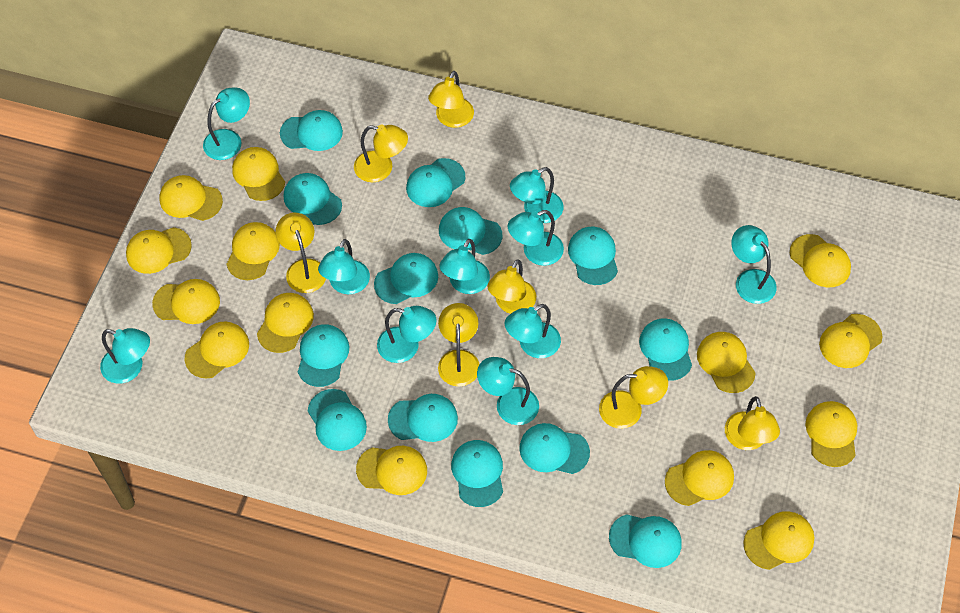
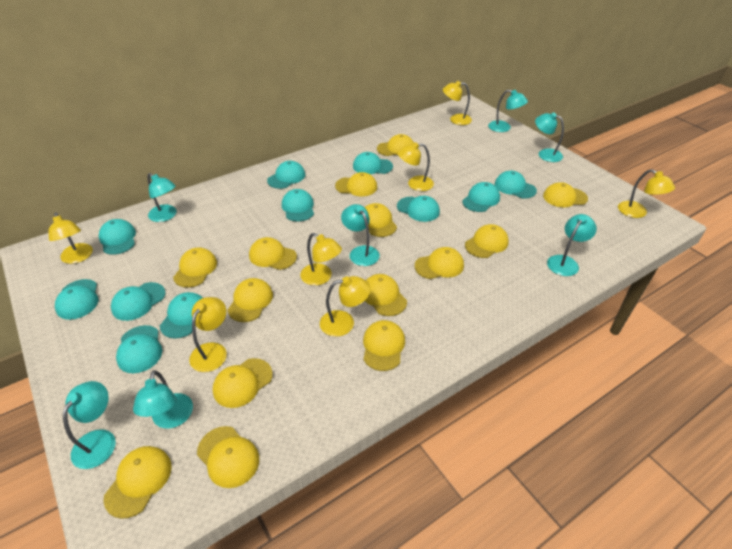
turquoise cap: [280,110,343,151] [284,173,342,225] [298,324,349,387] [308,389,367,451] [374,253,438,304] [388,394,458,442] [406,158,465,207] [439,207,502,255] [451,440,503,507] [519,423,590,474] [568,227,618,285] [609,514,682,568] [639,318,692,381] = 13 -> [55,279,99,320] [99,219,136,255] [111,282,166,321] [116,325,162,373] [160,292,203,339] [267,161,306,189] [282,189,314,222] [353,152,393,174] [397,196,440,222] [462,182,500,212] [495,171,537,199] = 11
turquoise lamp: [100,328,150,384] [203,88,250,160] [318,239,370,294] [377,306,436,363] [439,239,490,294] [477,357,539,425] [505,304,561,358] [508,210,564,266] [510,167,563,223] [731,225,777,304] = 10 -> [63,381,116,469] [133,370,193,429] [147,173,177,222] [341,204,380,266] [488,90,528,132] [535,112,564,162] [547,214,597,276] = 7

